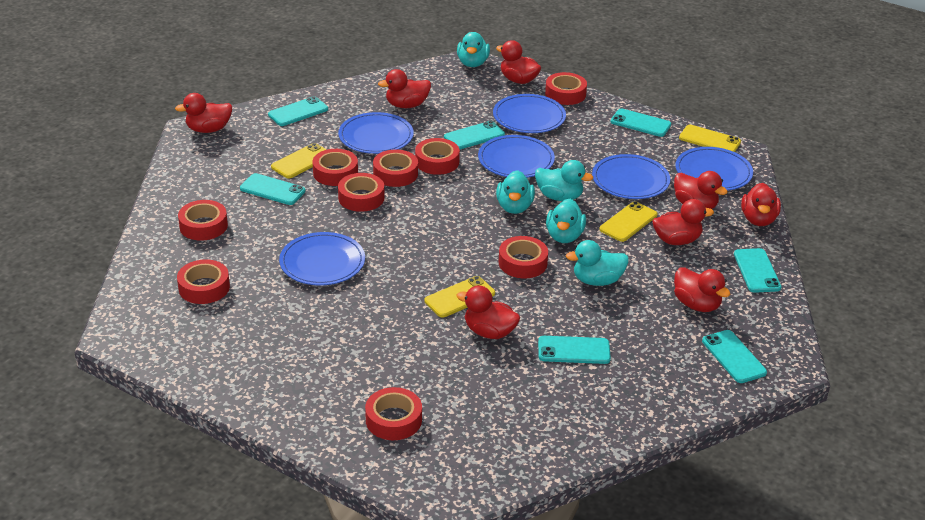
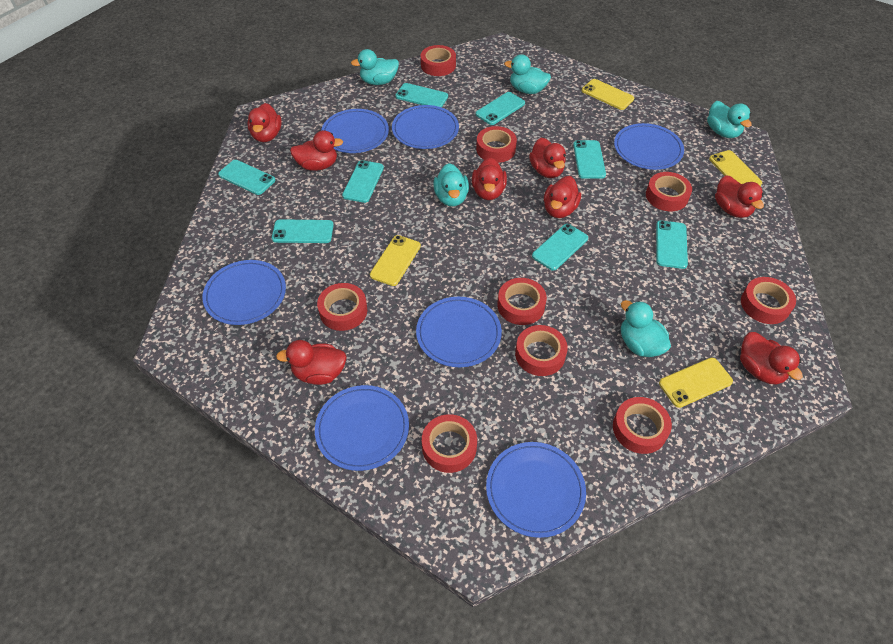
blue plate: [279,232,365,285] [338,112,414,154] [478,135,555,178] [493,94,566,133] [592,154,670,199] [675,147,753,191] = 6 -> [202,260,286,325] [315,385,409,471] [321,109,389,153] [392,105,459,149] [416,297,502,367] [486,442,586,538] [614,123,684,170] = 7
turquoise phone: [240,173,306,205] [268,96,328,126] [444,121,505,149] [538,336,611,364] [611,109,671,137] [702,330,767,383] [734,248,781,293] = 7 -> [218,160,275,195] [272,219,334,243] [342,160,384,203] [396,83,448,107] [476,92,525,125] [532,224,588,271] [573,140,606,179] [656,220,688,269] = 8

